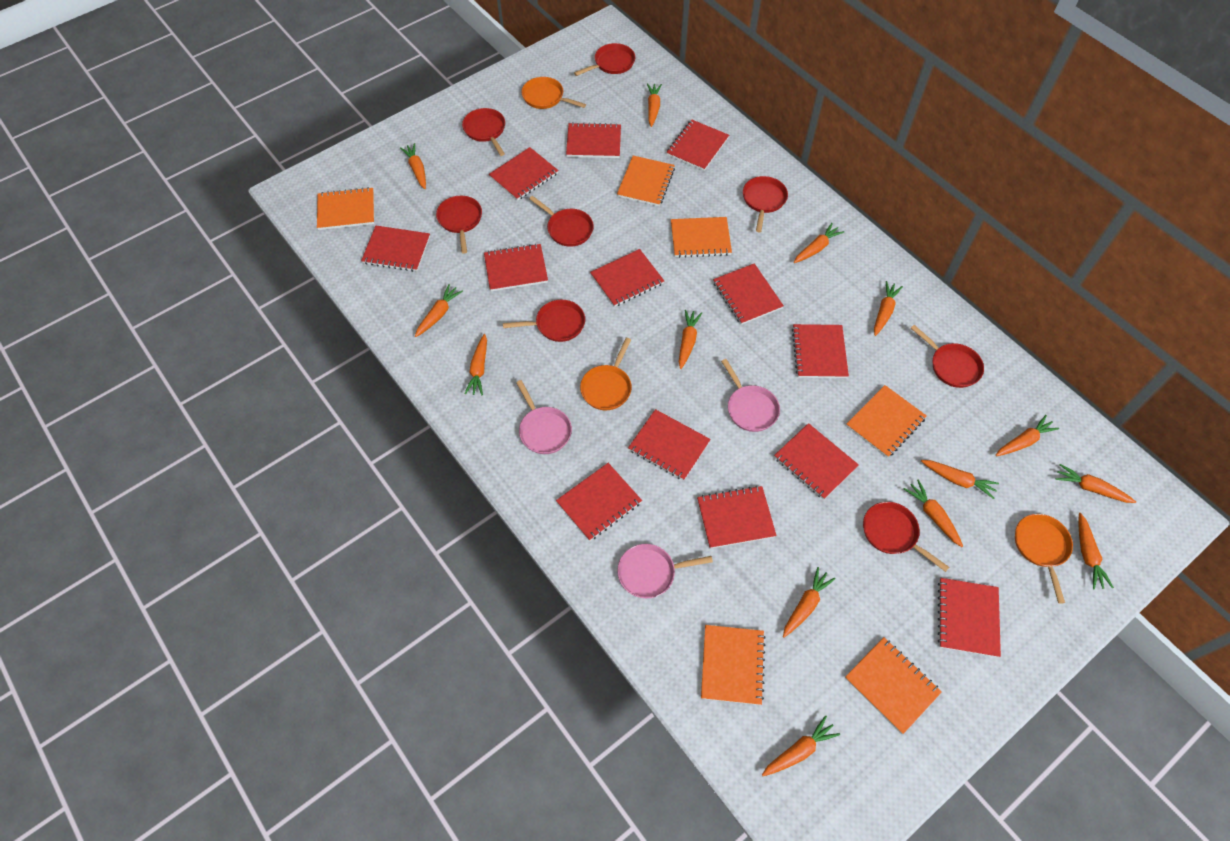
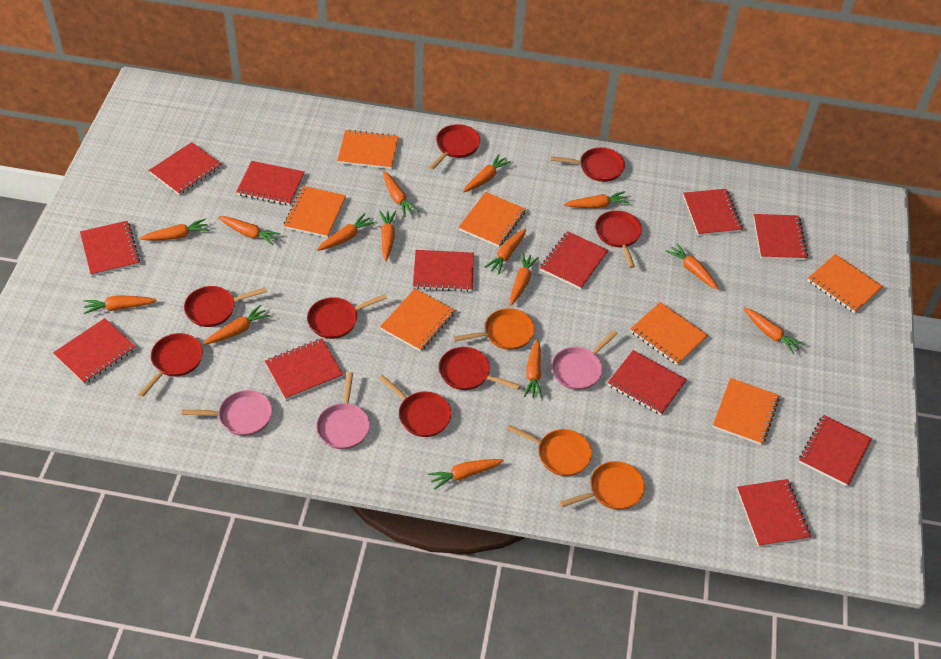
orange carrot: [400,143,426,189] [415,284,463,337] [464,334,487,395] [647,83,662,127] [679,310,702,369] [762,715,840,776] [783,567,836,637] [794,223,844,263] [874,281,903,336] [904,479,963,547] [921,460,999,499] [996,415,1059,456] [1055,464,1136,503] [1078,513,1114,590] = 14 -> [84,295,157,314] [140,218,209,240] [204,305,270,345] [218,216,281,246] [317,213,375,251] [379,211,396,261] [383,171,419,217] [428,459,504,490] [463,154,511,192] [484,228,526,275] [510,253,539,305] [524,339,542,399] [564,191,629,208] [666,243,719,290] [743,307,804,354] = 15
orange notebook: [317,187,374,230] [617,156,675,206] [671,217,732,258] [701,625,766,705] [845,637,942,734] [846,385,927,458] = 6 -> [283,186,346,238] [337,130,399,169] [380,289,455,352] [458,192,526,247] [630,302,708,365] [713,378,779,445] [807,254,883,313] = 7
red notebook: [361,226,430,272] [484,243,548,291] [489,147,559,201] [556,463,642,541] [566,122,621,158] [590,249,664,307] [628,409,711,481] [666,120,729,171] [697,486,777,549] [713,263,784,325] [774,423,859,500] [792,324,849,378] [938,578,1001,657] = 13 -> [53,318,136,384] [80,221,140,276] [149,142,222,195] [236,161,304,205] [265,338,344,400] [413,250,474,292] [540,231,609,290] [608,350,687,415] [683,189,743,236] [737,479,811,547] [754,214,808,260] [799,415,872,487] = 12

